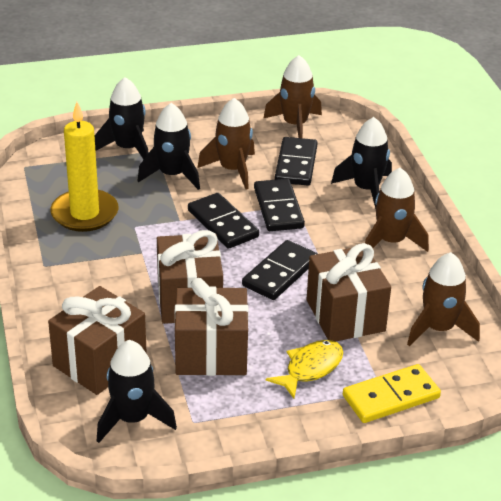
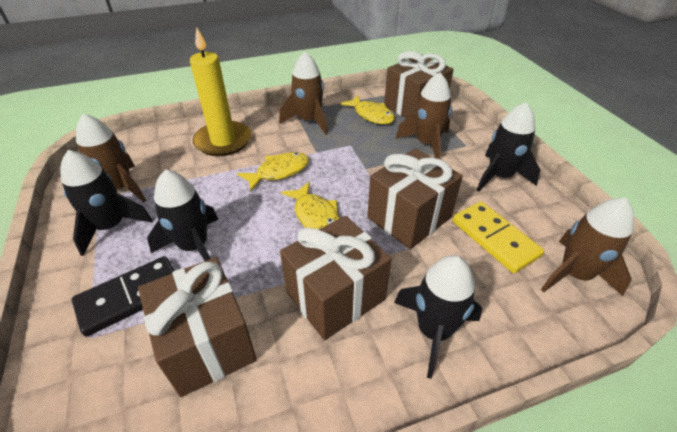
black domino: [188,193,259,249] [242,240,317,300] [254,179,305,231] [275,137,318,186] = 4 -> [72,256,174,337] = 1
yellow fish: [266,340,343,399] = 1 -> [237,152,309,192] [281,182,340,229] [340,95,395,124] = 3

